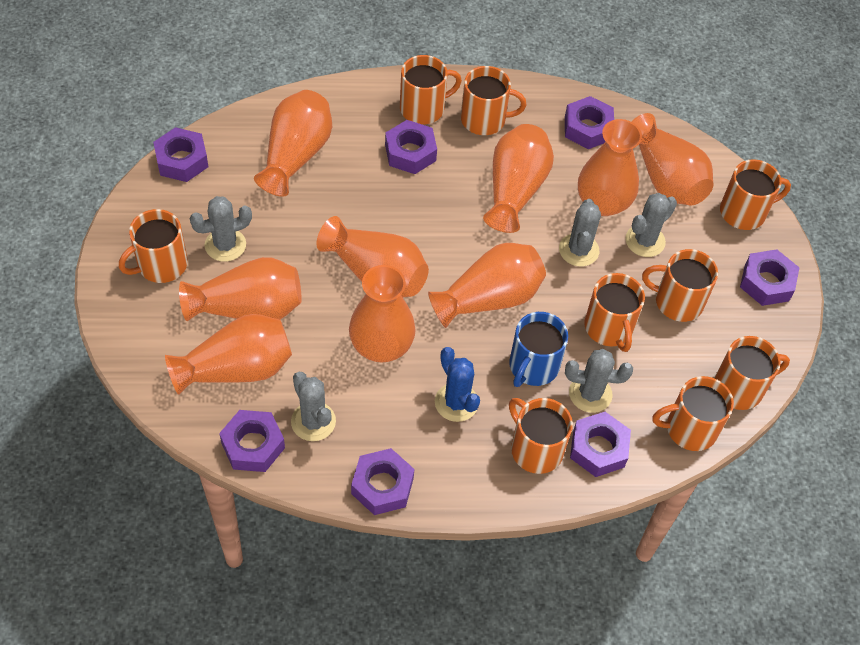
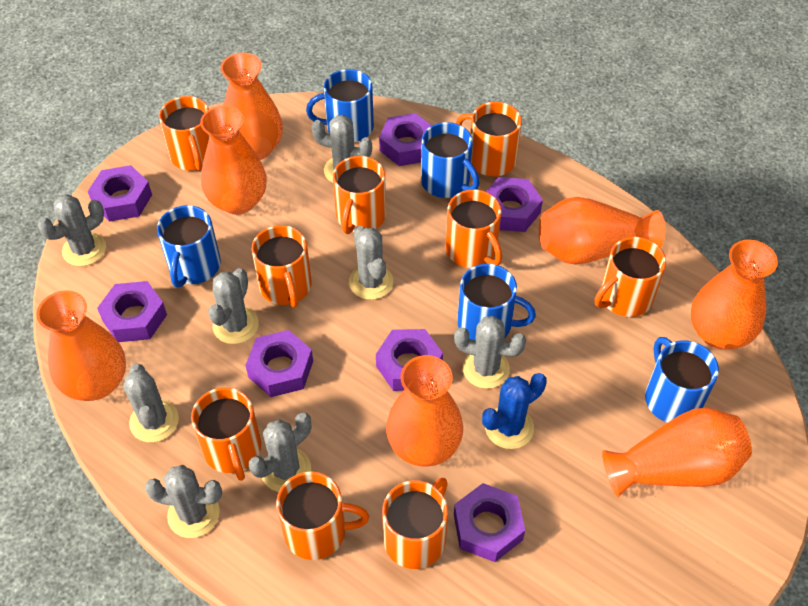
blue mug: [509,312,568,387] = 1 -> [157,205,221,288] [306,69,374,142] [421,122,479,198] [457,264,536,340] [645,337,719,423] = 5
grey cactus: [190,196,252,262] [291,372,336,441] [559,199,601,267] [565,349,633,413] [625,193,677,257] = 5 -> [38,194,106,266] [124,364,179,442] [145,465,222,538] [208,268,259,344] [249,412,311,492] [311,115,372,183] [349,226,393,300] [454,316,526,389] = 8
orange vase: [165,314,292,395] [179,257,302,321] [254,90,332,197] [317,216,429,298] [349,265,415,362] [428,243,546,328] [483,124,554,233] [578,119,642,216] [631,113,713,205] = 9 -> [36,290,126,401] [200,105,267,215] [220,53,283,160] [386,355,463,467] [539,197,665,264] [602,407,752,497] [691,240,778,350] = 7

